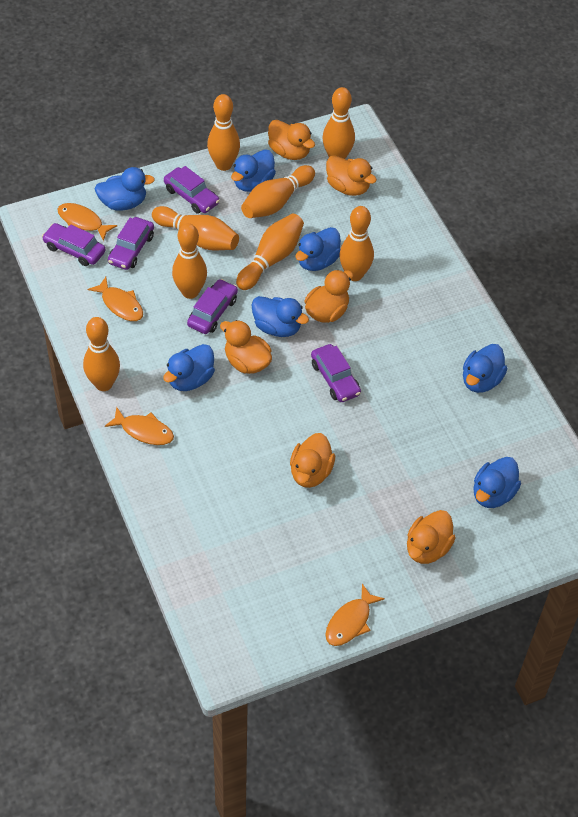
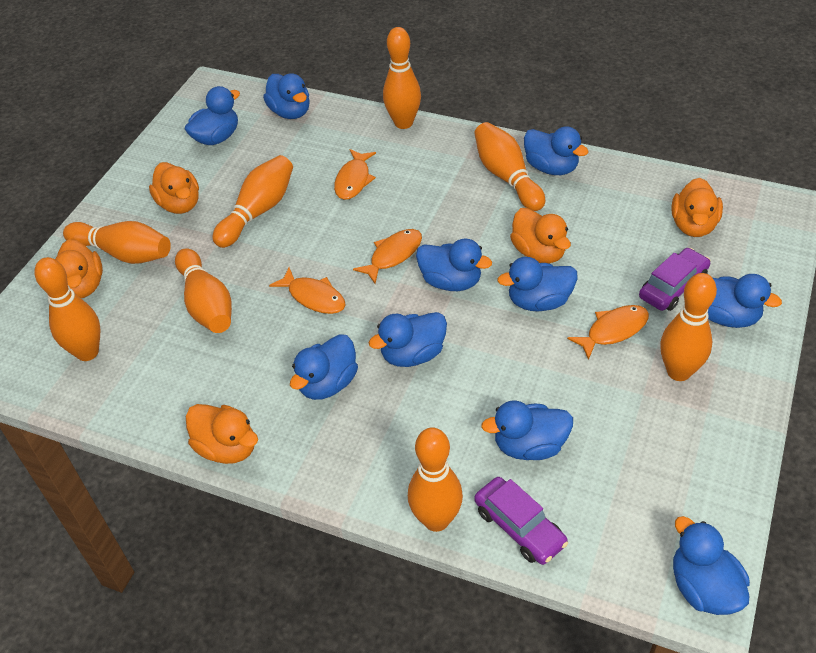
blue duck: [95,167,155,211] [163,344,215,391] [231,149,276,192] [251,296,309,337] [295,227,341,271] [463,344,507,393] [473,457,521,508] = 7 -> [185,86,240,145] [263,73,310,119] [290,334,358,400] [369,312,447,367] [416,239,492,291] [481,400,573,460] [498,257,578,311] [524,126,589,175] [673,516,750,615] [708,274,782,328] = 10
orange duck: [220,320,272,374] [268,120,315,160] [290,433,335,488] [304,270,353,323] [326,155,377,196] [407,510,456,564] = 6 -> [55,239,103,298] [149,162,199,214] [186,404,258,464] [510,208,571,263] [671,178,723,237] = 5
purple car: [42,223,105,266] [108,217,154,270] [164,166,220,214] [187,279,238,334] [311,344,361,402] = 5 -> [474,477,568,565] [639,248,710,311] = 2

